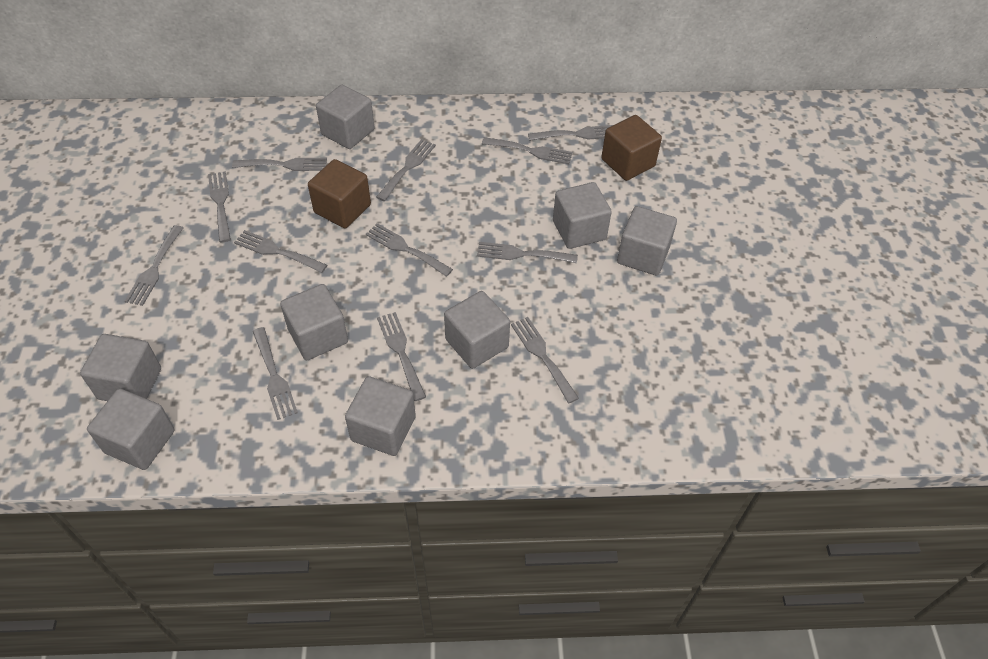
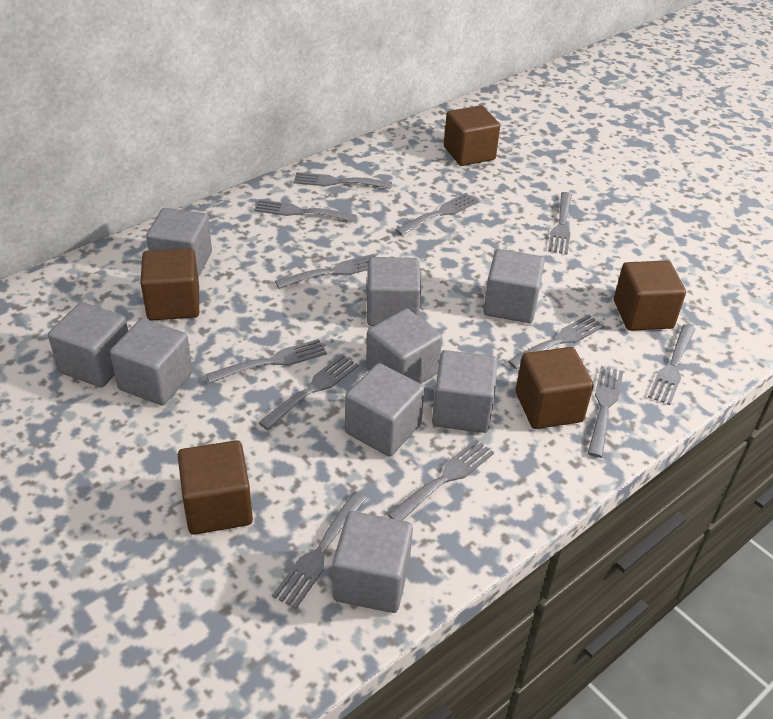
brown cube: [308,159,371,228] [601,115,662,181] = 2 -> [140,248,199,321] [178,440,253,535] [444,105,500,166] [515,347,594,429] [614,260,686,331] = 5
grey cube: [80,334,161,401] [87,388,175,470] [280,284,348,360] [316,85,375,149] [345,376,416,456] [444,291,510,369] [553,182,612,249] [617,206,677,276] = 8 -> [48,302,128,387] [110,318,193,405] [146,208,212,277] [332,511,413,613] [345,363,425,457] [366,309,442,384] [367,257,421,326] [432,350,497,433] [483,249,545,323] = 9

